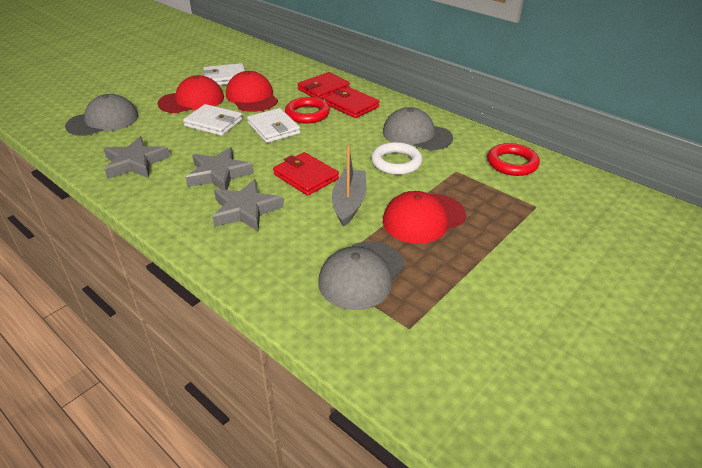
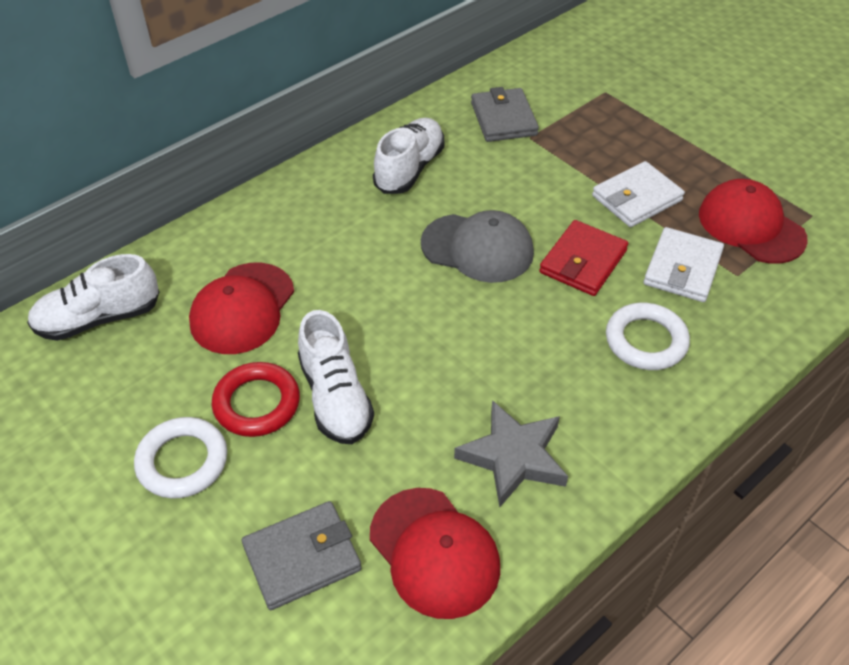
grey boat: [332,145,366,227] = 1 -> none = 0
grey cap: [65,94,138,136] [318,241,405,310] [383,107,453,151] = 3 -> [421,210,534,283] = 1
grey star: [104,136,170,179] [185,147,254,190] [212,179,283,232] = 3 -> [454,400,568,507] = 1
grey wallet: none = 0 -> [242,501,361,610] [471,87,539,142] = 2
red ring: [285,97,330,123] [487,143,540,176] = 2 -> [212,362,300,437] = 1
red wallet: [273,152,339,196] [298,72,350,99] [325,87,380,118] = 3 -> [539,220,628,296] = 1
white ring: [371,142,423,175] = 1 -> [134,417,227,499] [606,303,690,370] = 2
white shoe: none = 0 -> [27,254,159,341] [298,310,374,444] [373,118,444,194] = 3
white wallet: [183,104,243,136] [202,63,245,85] [247,108,300,143] = 3 -> [592,161,685,227] [644,227,724,302] = 2

